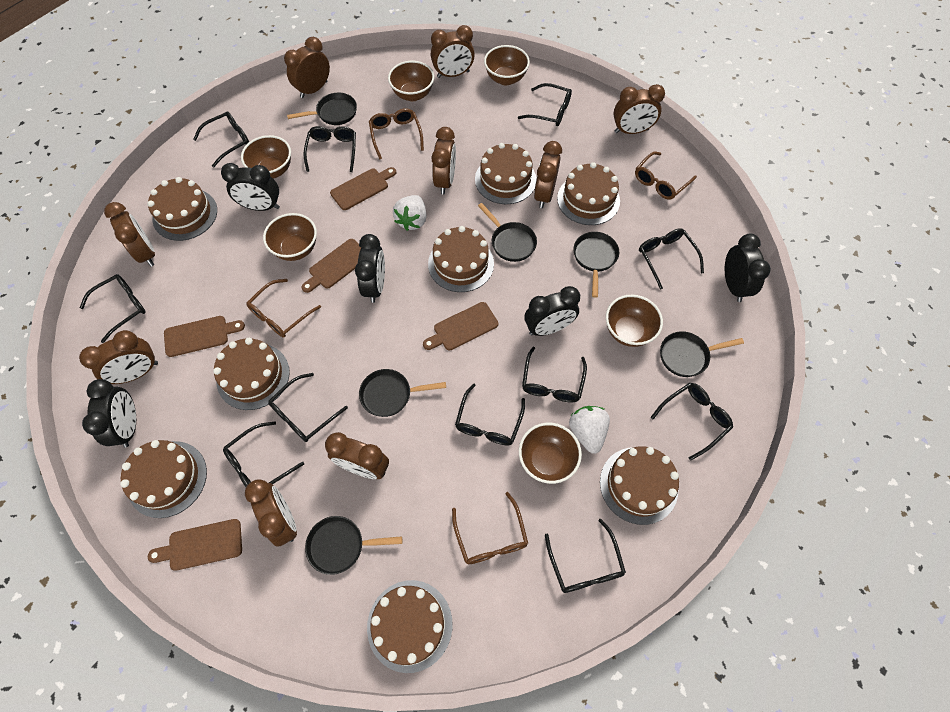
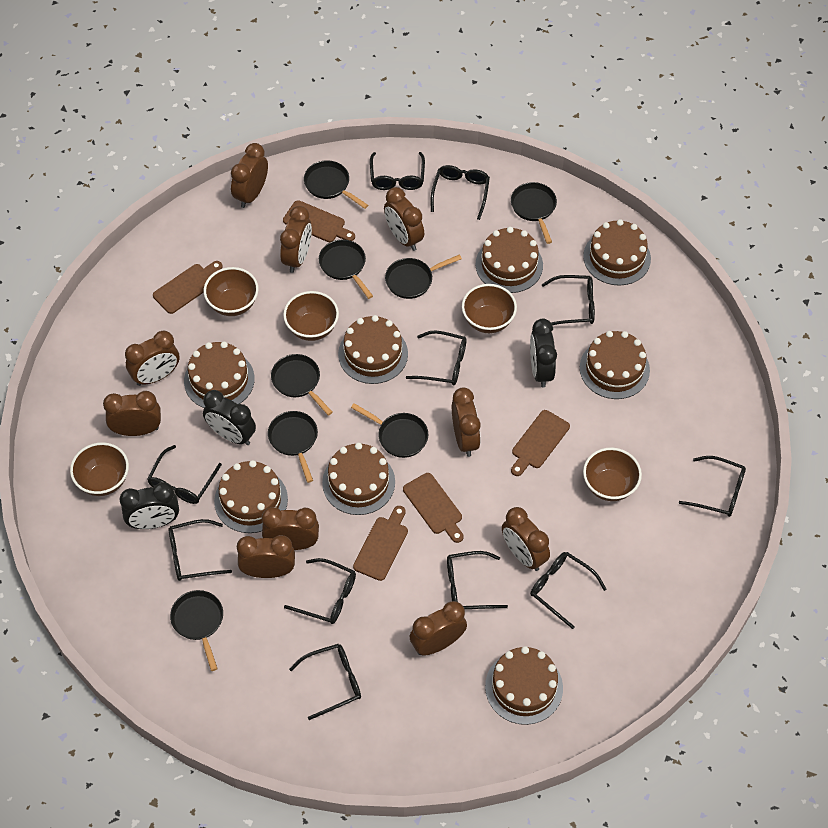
black clock: [82,379,136,448] [221,163,280,211] [355,234,385,303] [525,286,580,336] [725,234,771,302] = 5 -> [120,482,179,529] [203,390,256,445] [530,318,557,388] = 3
black pan: [287,93,357,125] [305,516,402,575] [359,369,446,417] [478,203,537,262] [573,232,619,298] [660,331,744,377] = 6 -> [170,590,223,671] [268,411,318,483] [271,354,333,416] [304,160,368,209] [319,240,373,299] [351,403,428,458] [385,254,462,299] [511,182,557,244] = 8
brown bowl: [241,135,291,179] [263,213,317,261] [388,61,434,101] [484,45,530,85] [519,423,582,484] [606,295,663,347] = 6 -> [70,442,129,496] [204,267,259,316] [283,291,339,341] [462,284,517,333] [583,448,642,501] = 5
brown clock: [79,330,158,384] [104,202,155,267] [245,479,297,547] [284,37,330,98] [325,432,389,479] [431,25,475,78] [431,127,456,195] [534,141,562,208] [613,84,665,134] = 9 -> [103,391,161,436] [125,331,179,386] [231,143,268,208] [237,535,295,578] [261,507,319,550] [280,206,312,273] [384,187,424,251] [409,601,467,655] [452,387,481,457] [502,507,550,571] = 10
brown glasses: [246,279,321,337] [369,108,424,160] [452,492,528,564] [635,151,697,200] = 4 -> none = 0
white strawberry: [393,195,426,231] [569,406,610,454] = 2 -> none = 0

